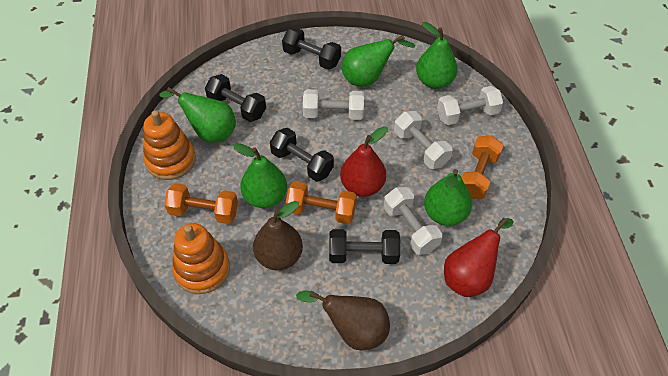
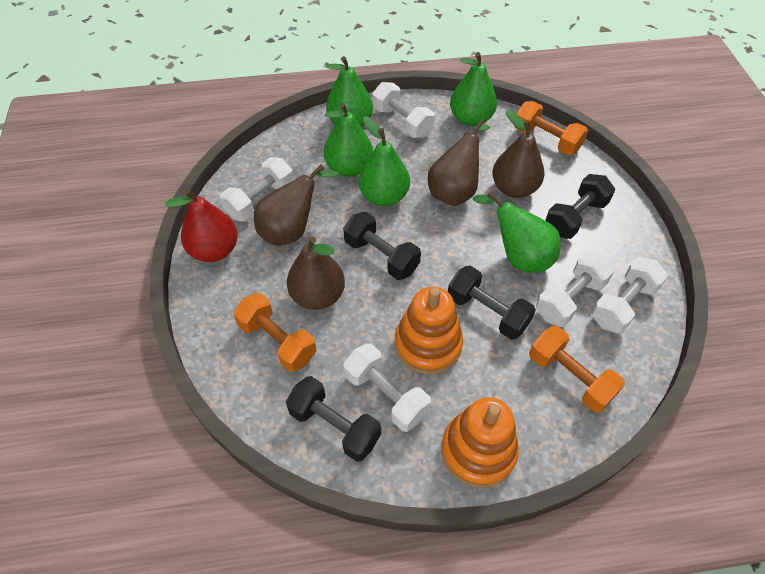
brown pear: [253,201,303,270] [296,291,390,350] = 2 -> [254,165,339,246] [287,237,345,310] [428,119,490,206] [492,110,544,198] = 4
red pear: [340,126,388,197] [444,218,514,297] = 2 -> [165,189,238,262] = 1
white dumbbell: [303,89,364,120] [384,187,442,255] [394,111,452,169] [437,86,503,125] = 4 -> [220,157,294,222] [343,343,431,432] [372,82,435,138] [536,252,614,327] [591,257,668,334] = 5

